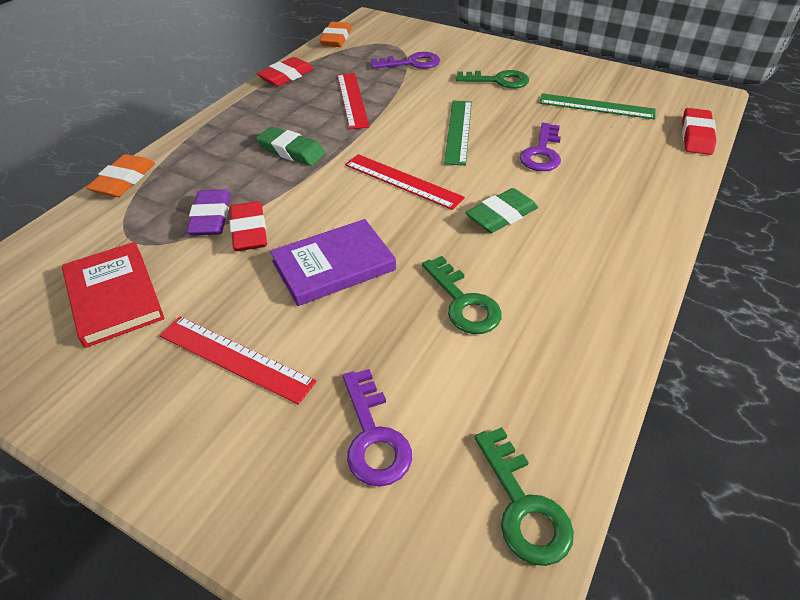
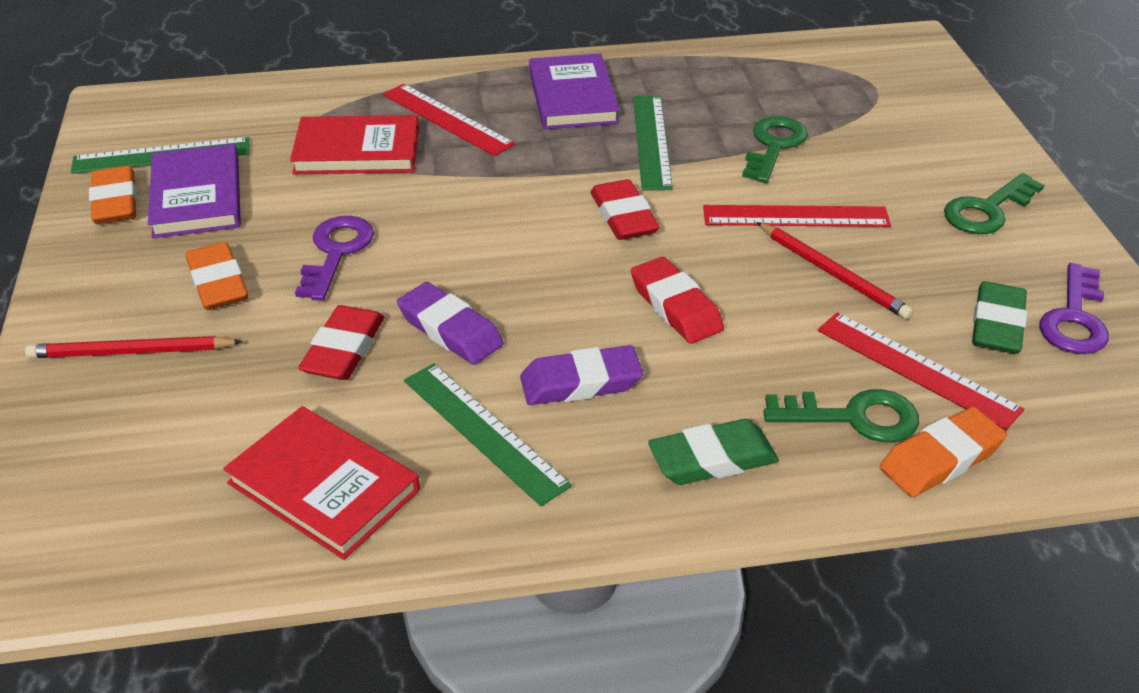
green ruler: [444,101,472,166] [539,93,656,120] = 2 -> [71,137,250,174] [404,363,572,506] [633,96,673,190] = 3
orange eraser: [86,154,155,197] [319,22,351,47] = 2 -> [89,166,137,225] [186,242,248,310] [880,407,1007,497] = 3
purple book: [270,219,396,306] = 1 -> [148,144,241,238] [529,54,620,129] = 2
purple eraser: [187,189,231,236] = 1 -> [397,282,504,365] [520,345,643,405] = 2
purple key: [343,369,412,487] [371,52,440,69] [520,123,561,171] = 3 -> [295,216,374,301] [1039,263,1109,354] = 2
red book: [62,242,165,348] = 1 -> [223,406,420,560] [290,115,419,174] = 2
red pencil: none = 0 -> [25,336,243,358] [756,222,913,319] = 2

